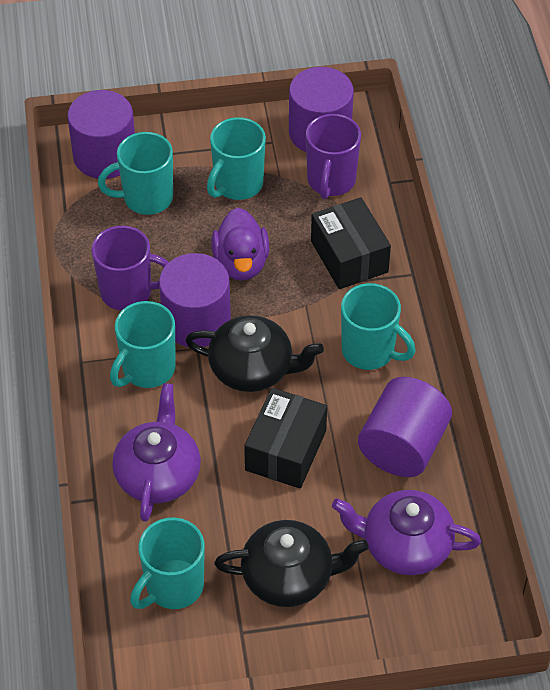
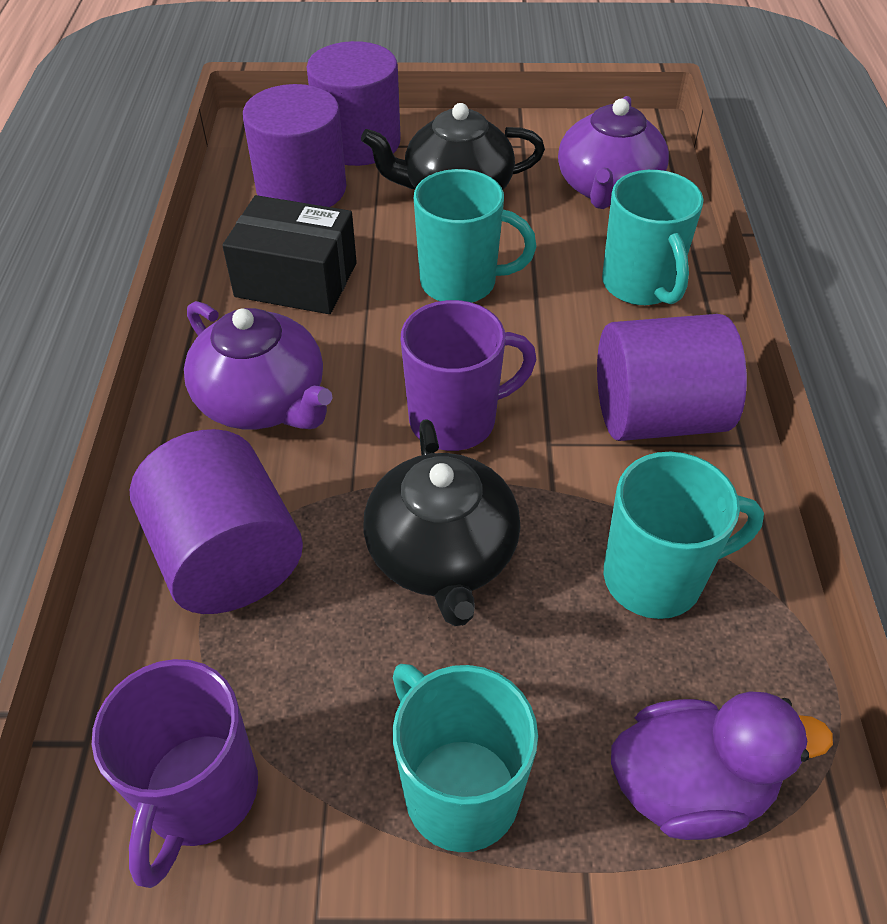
black box: [244,388,327,488] [311,197,391,289] = 2 -> [222,195,357,314] = 1
turquoise mug: [98,132,173,215] [110,301,176,388] [130,517,205,609] [207,117,266,200] [341,283,415,370] = 5 -> [393,664,538,852] [414,169,536,303] [602,170,704,305] [604,452,764,619] = 4

